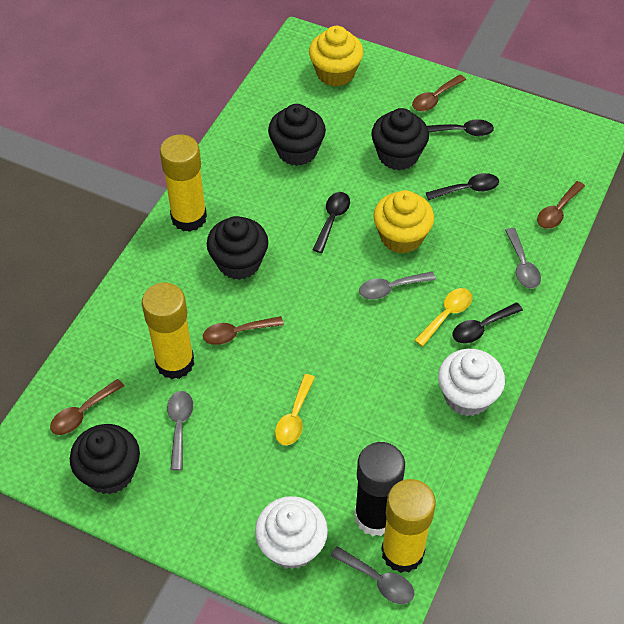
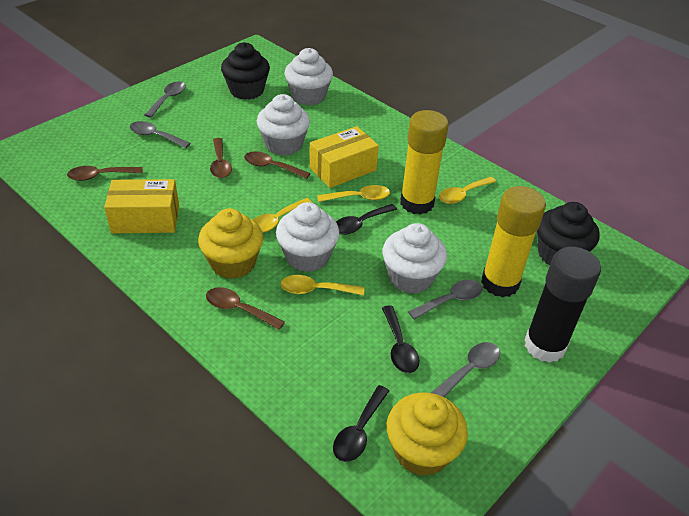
black cupcake: [70,424,140,494] [207,216,268,280] [268,104,326,166] [371,108,429,170] = 4 -> [221,42,270,100] [537,202,600,265] = 2
black spoon: [313,192,350,253] [426,173,499,200] [427,119,494,136] [453,303,523,344] = 4 -> [333,385,389,462] [336,204,397,235] [382,305,419,373] = 3
white cupcake: [255,496,328,569] [438,349,505,416] = 2 -> [257,94,310,156] [276,202,339,272] [284,48,333,105] [382,223,447,294] = 4
yellow box: none = 0 -> [104,179,179,233] [309,126,379,188] = 2
yellow glue stick: [142,282,194,379] [160,134,207,232] [381,479,436,573] = 3 -> [400,110,449,215] [481,186,546,297] = 2
yellow spoon: [275,374,315,445] [414,288,472,347] = 2 -> [253,198,312,233] [280,275,364,295] [317,185,390,202] [439,177,496,204] = 4

